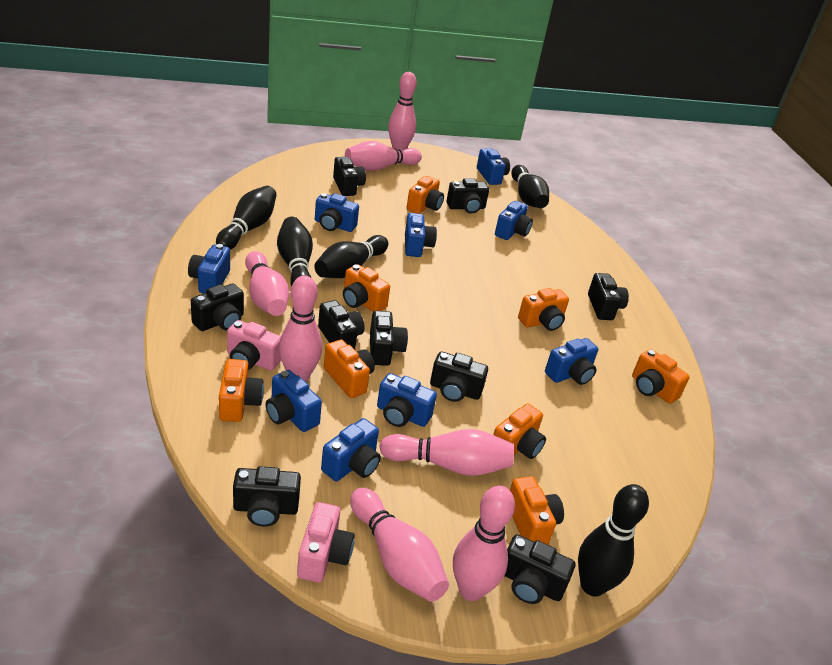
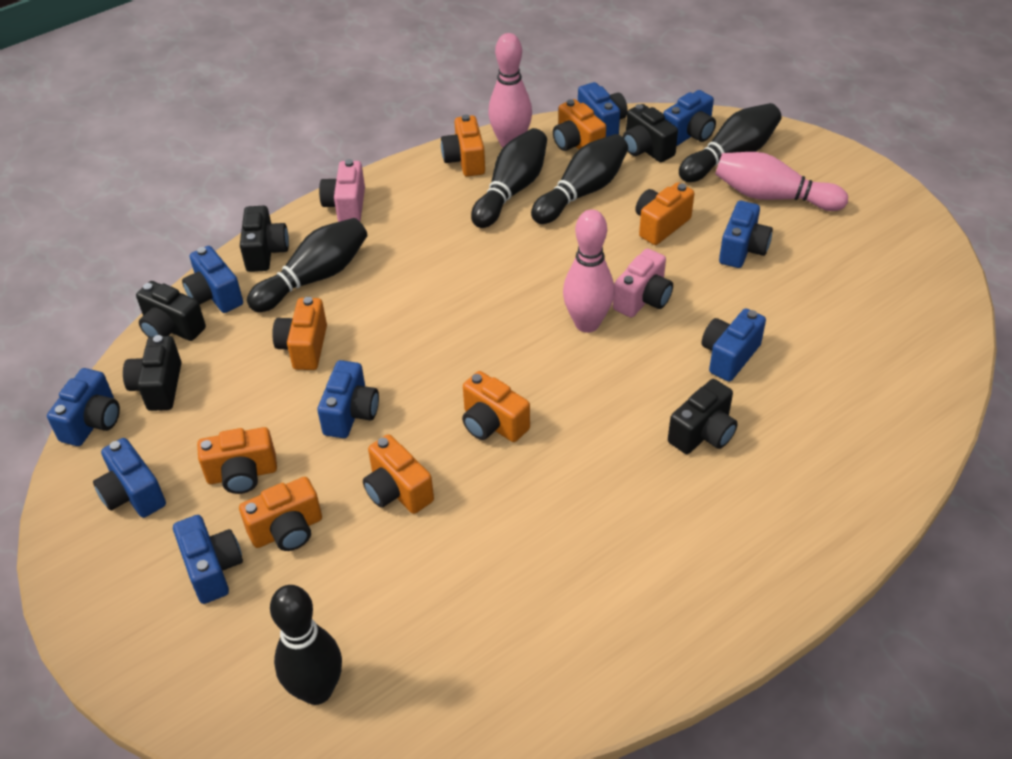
black camera: [191,283,244,331] [233,466,301,527] [318,300,365,349] [333,157,366,196] [370,311,408,366] [430,352,488,402] [446,178,489,214] [505,534,575,604] [588,273,629,320] = 9 -> [123,335,181,411] [136,281,206,341] [240,206,289,272] [623,104,678,162] [668,379,738,454] = 5
pink bowling pin: [245,251,289,316] [279,275,322,382] [345,141,422,171] [350,488,449,602] [379,429,514,476] [388,72,417,150] [453,486,515,601] = 7 -> [488,33,532,148] [563,209,614,333] [715,152,848,211] = 3

